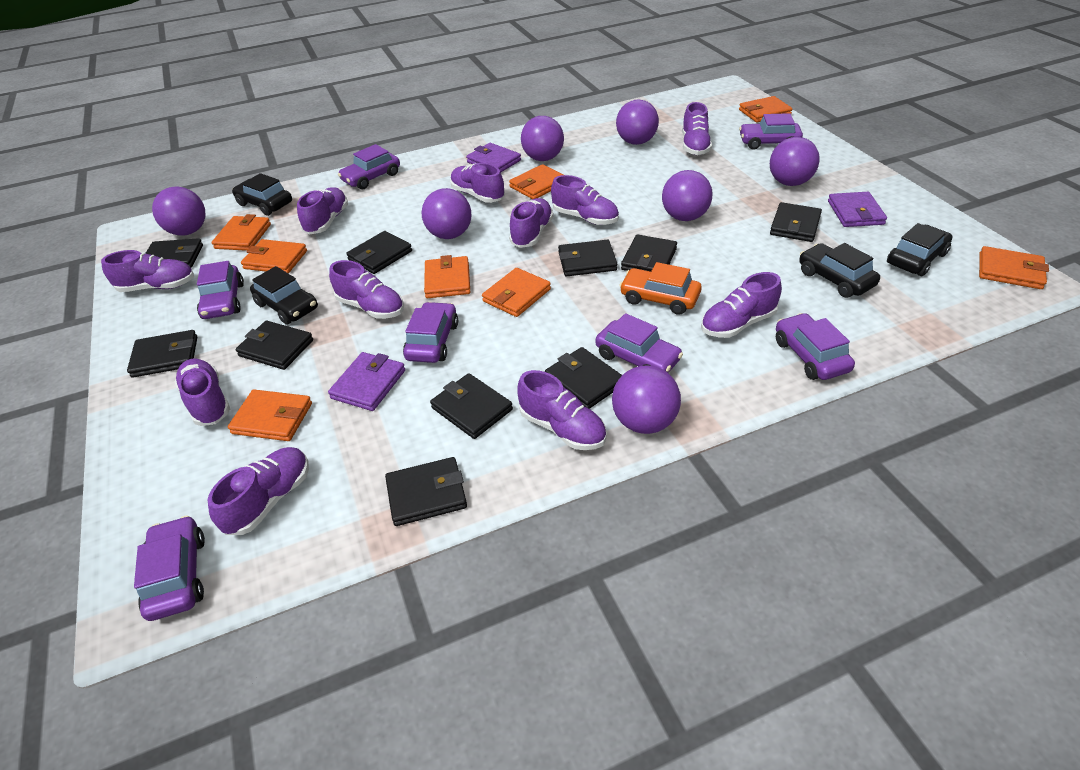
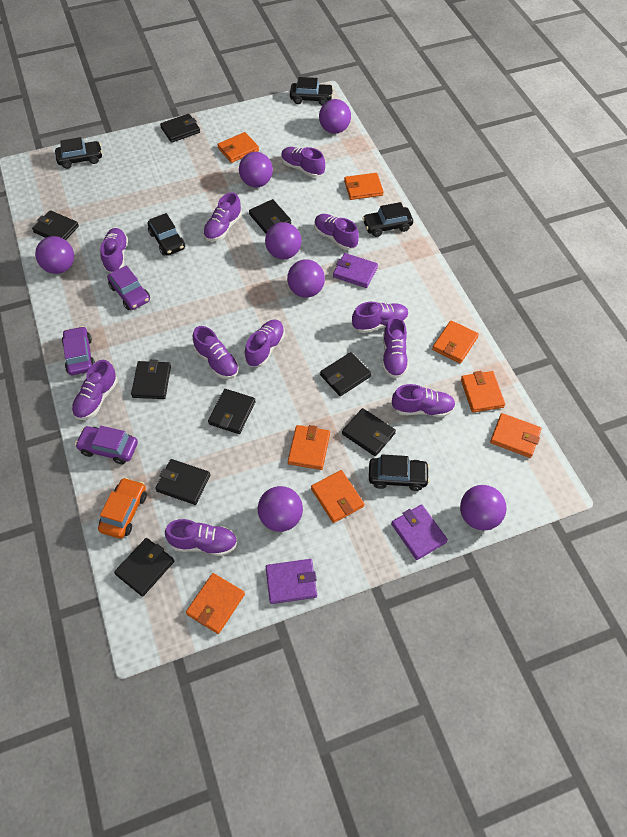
black car: [232,173,292,216] [250,266,318,325] [799,243,880,298] [887,223,952,276] = 4 -> [55,137,102,169] [148,213,185,256] [290,77,333,106] [363,202,413,237] [369,454,430,491] = 5
black wallet: [127,330,197,378] [145,238,203,268] [236,321,313,370] [346,231,412,274] [385,457,467,526] [430,373,513,439] [545,347,622,409] [558,240,617,276] [621,235,677,272] [770,202,822,242] = 10 -> [32,210,79,240] [114,538,174,597] [131,360,171,399] [155,459,210,505] [160,114,200,143] [208,389,256,434] [249,199,291,234] [320,352,371,396] [342,408,396,456] = 9
purple car: [134,515,205,621] [197,261,244,319] [338,144,400,190] [403,302,458,363] [595,313,683,373] [739,113,803,150] [776,313,855,380] = 7 -> [62,326,95,375] [75,426,138,464] [107,265,150,310] = 3

